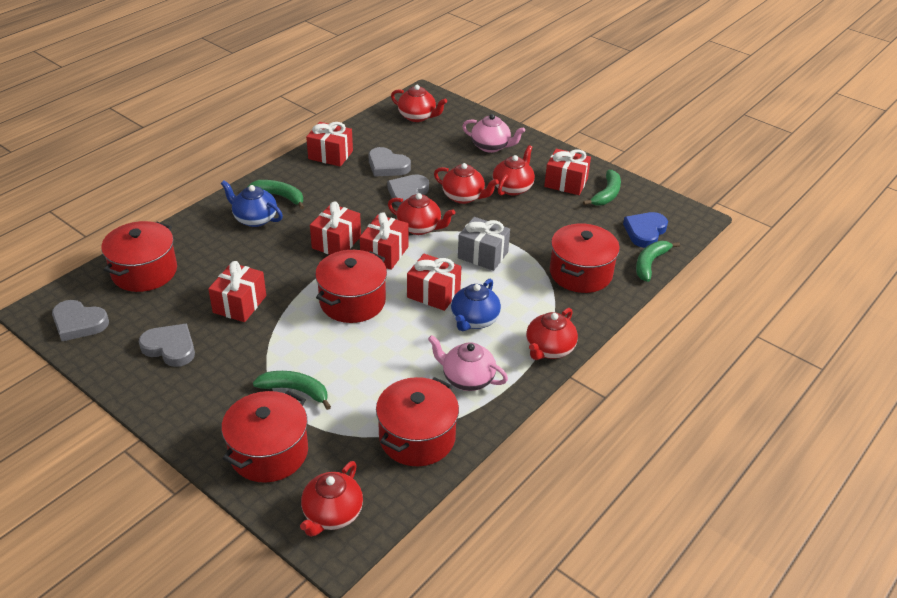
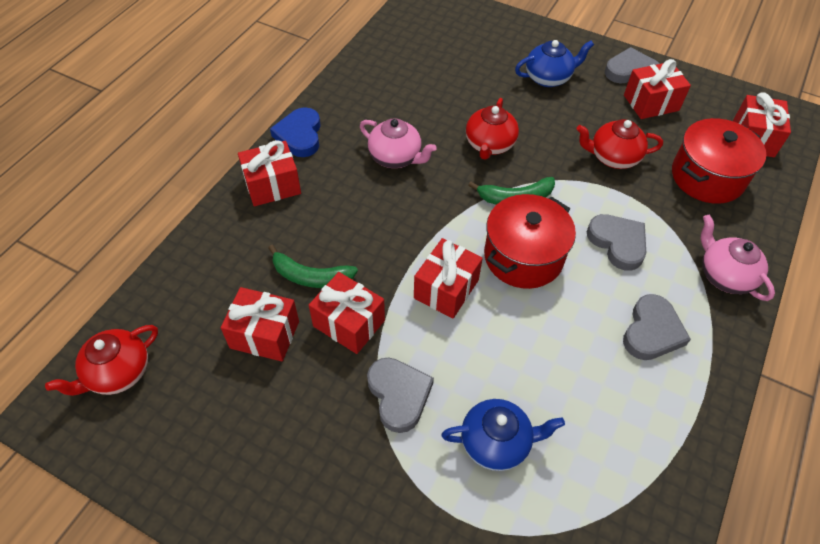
green banana: [247,180,304,209] [253,371,331,410] [583,170,621,206] [636,241,680,282] = 4 -> [268,245,358,288] [468,177,555,205] = 2
grey gift: [458,217,510,271] = 1 -> none = 0
red pot: [101,221,177,292] [221,391,308,483] [315,250,387,323] [376,377,459,466] [550,223,620,293] = 5 -> [484,194,576,289] [672,118,766,204] = 2
red teapot: [300,461,363,537] [388,193,455,235] [391,85,447,122] [434,163,499,204] [492,145,535,196] [526,308,578,360] = 6 -> [45,325,158,396] [466,98,519,160] [576,119,663,169] = 3

